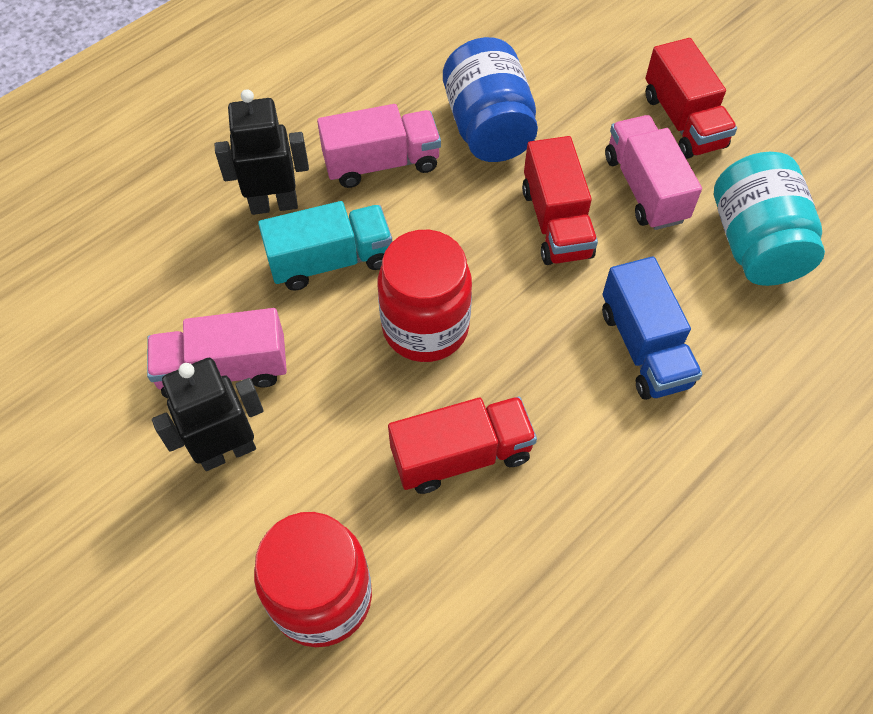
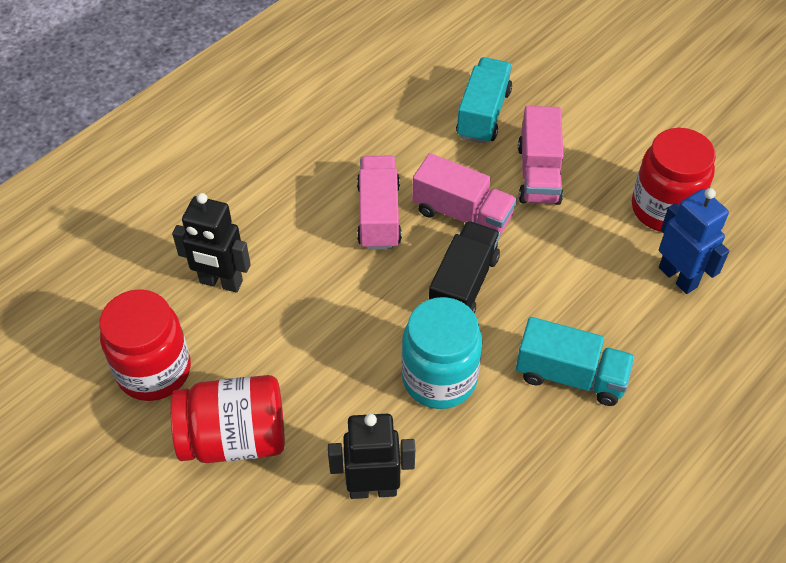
black truck: none = 0 -> [429,221,500,313] = 1
blue jar: [443,37,538,162] = 1 -> none = 0
blue robot: none = 0 -> [659,188,729,294] = 1
blue truck: [602,257,702,400] = 1 -> none = 0
red jar: [254,512,372,647] [378,230,472,362] = 2 -> [99,289,191,401] [170,375,285,463] [632,128,716,232] = 3
red truck: [388,396,537,494] [522,136,598,265] [645,38,737,159] = 3 -> none = 0
turquoise truck: [258,201,392,291] = 1 -> [456,57,512,144] [516,317,634,406] = 2

